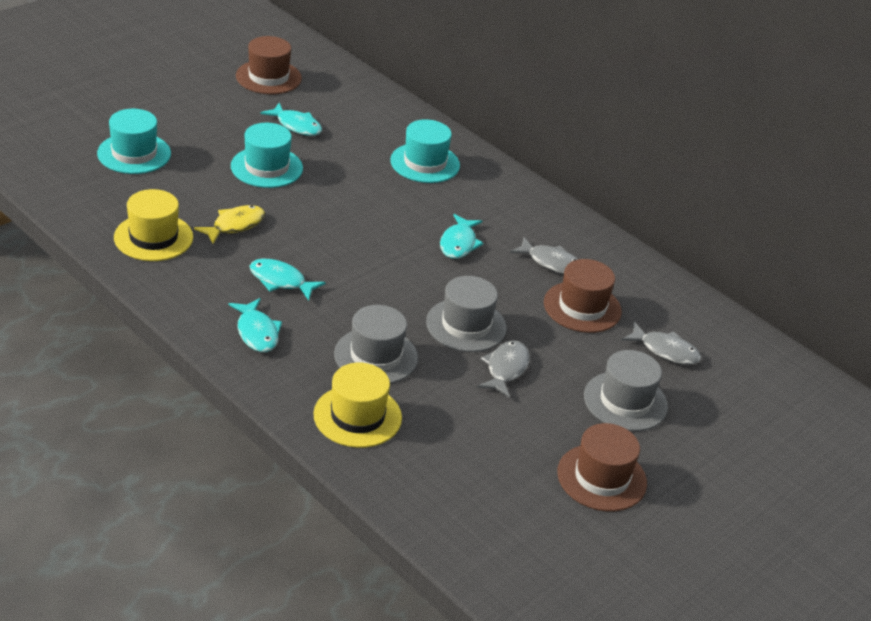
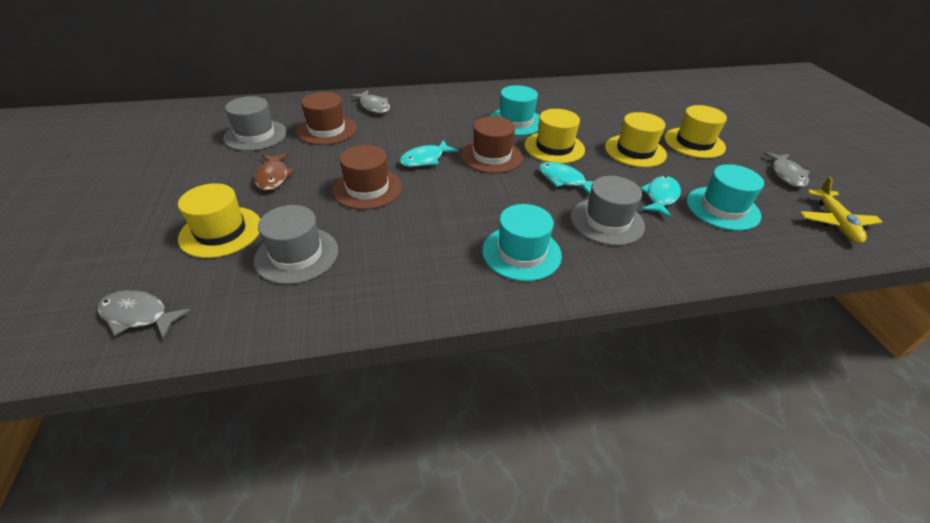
brown fish: none = 0 -> [254,153,295,191] = 1
turquoise fish: [229,298,282,352] [249,259,326,300] [260,103,322,136] [440,214,484,259] = 4 -> [399,140,459,167] [539,162,594,195] [640,176,681,218] = 3
yellow fish: [194,205,265,244] = 1 -> none = 0
yellow hat: [114,189,193,261] [313,363,402,448] = 2 -> [178,183,260,258] [524,109,585,164] [605,112,667,167] [664,105,727,158] = 4
yellow plane: none = 0 -> [800,177,882,243] = 1

